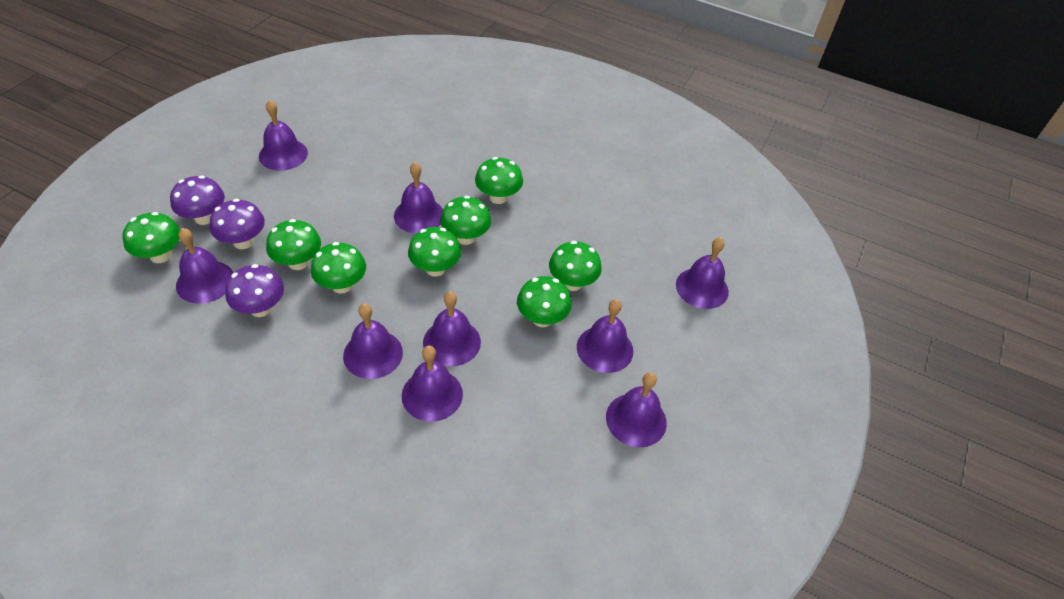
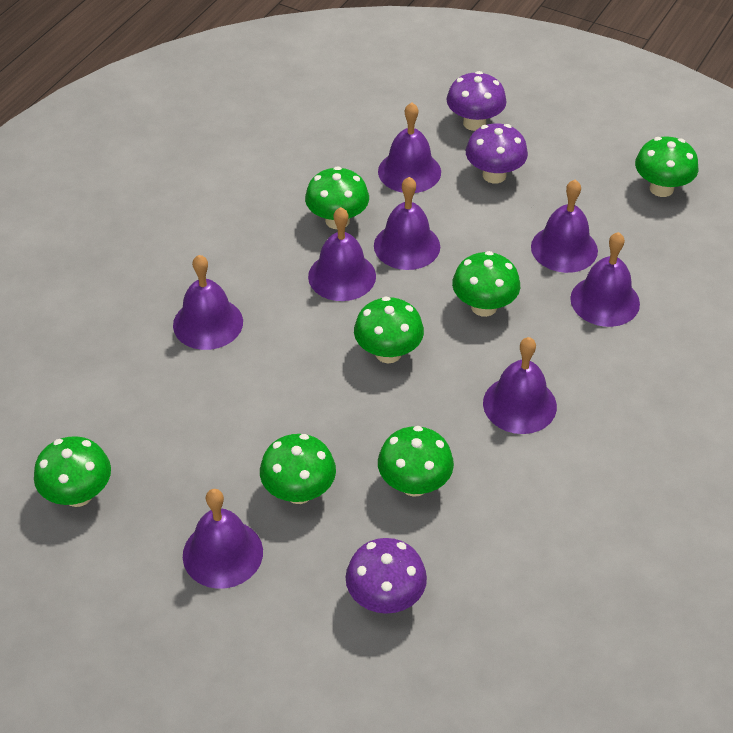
green mushroom: [123,212,180,263] [266,219,321,270] [311,242,366,294] [408,227,461,277] [440,196,491,245] [475,157,523,204] [517,276,572,327] [549,241,602,291] = 8 -> [34,436,111,507] [260,434,336,504] [305,166,369,229] [354,296,424,363] [378,426,454,497] [452,251,520,317] [635,136,698,197] = 7
purple bell: [176,228,233,304] [259,100,308,171] [343,303,403,379] [394,162,443,233] [402,346,463,422] [423,292,481,366] [577,299,633,373] [606,372,667,447] [676,237,729,309] = 9 -> [173,255,243,350] [183,489,263,589] [308,207,376,301] [374,177,440,270] [378,102,441,193] [483,337,557,434] [531,180,598,273] [570,232,640,327] = 8

